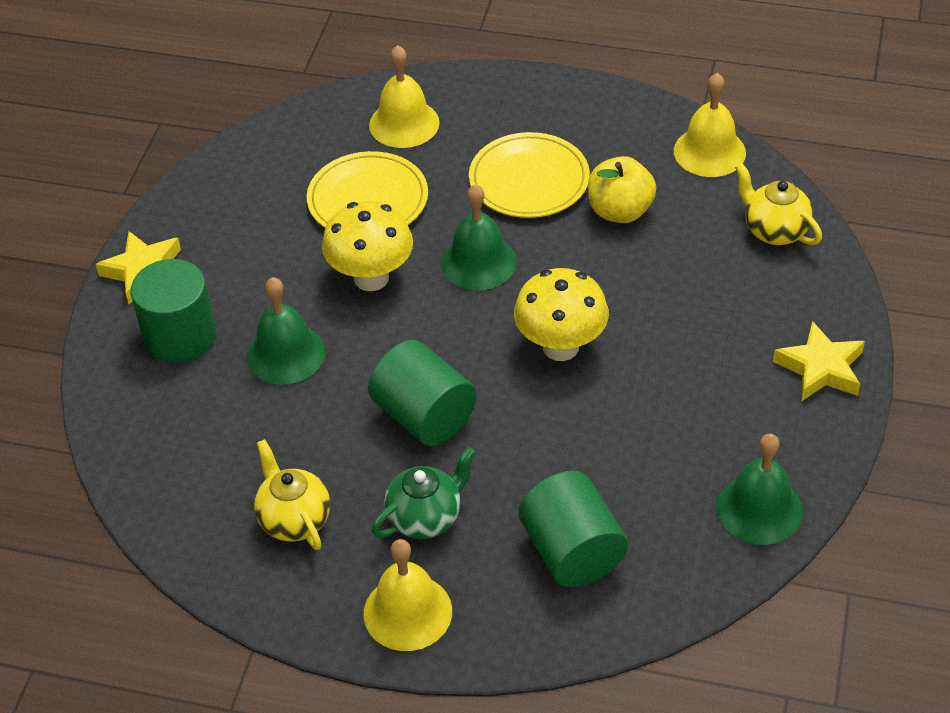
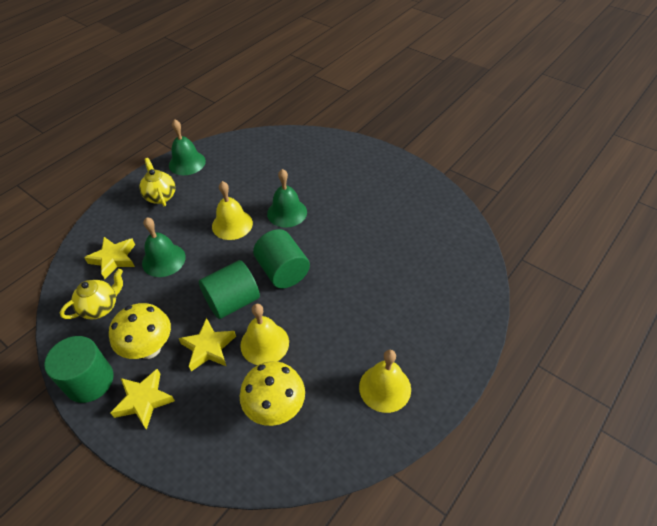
green teapot: [372,447,476,539] = 1 -> none = 0
yellow apple: [588,156,656,223] = 1 -> none = 0
yellow plate: [307,151,428,228] [469,132,590,218] = 2 -> none = 0
yellow star: [96,231,181,304] [773,321,865,401] = 2 -> [84,237,135,279] [110,369,175,430] [179,318,236,371] = 3

